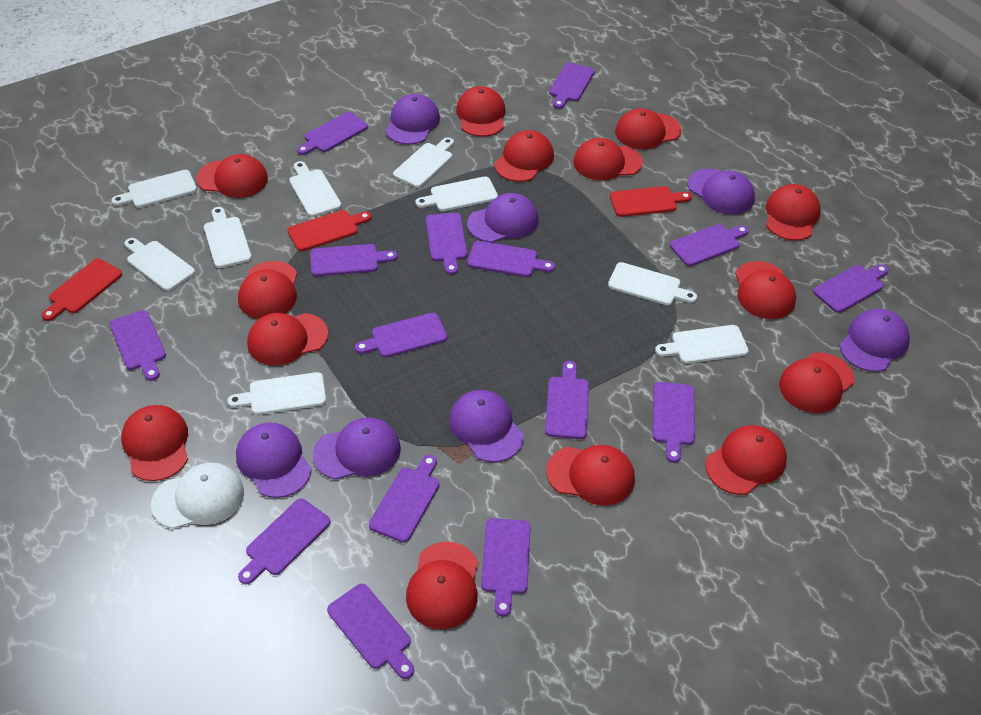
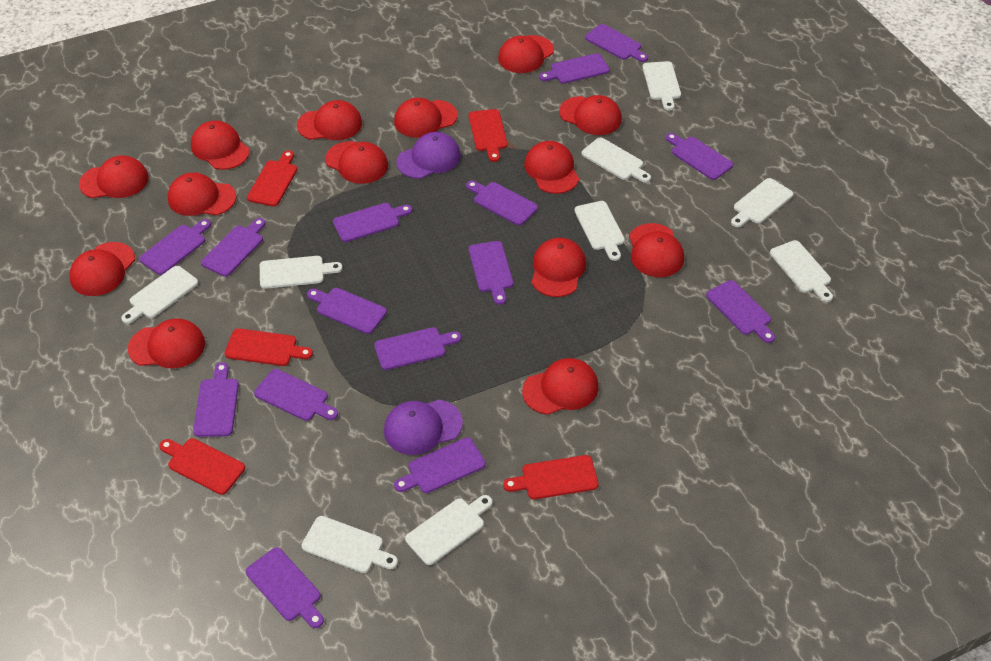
purple cap: [236,422,312,498] [313,417,401,479] [385,94,440,145] [449,390,524,462] [467,193,539,243] [688,168,755,215] [839,309,910,372] = 7 -> [384,400,463,455] [396,132,461,179] = 2
red cutting board: [42,259,122,321] [287,210,372,251] [610,186,692,217] = 3 -> [159,438,245,495] [224,328,313,366] [247,151,298,207] [469,109,507,162] [503,455,599,499] = 5
white cap: [151,463,244,529] = 1 -> none = 0

